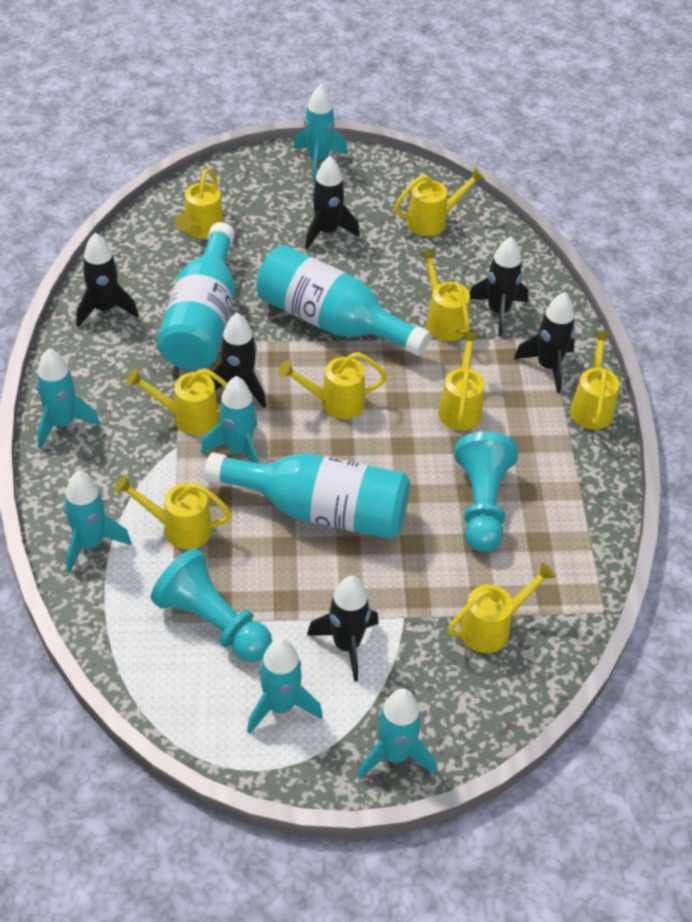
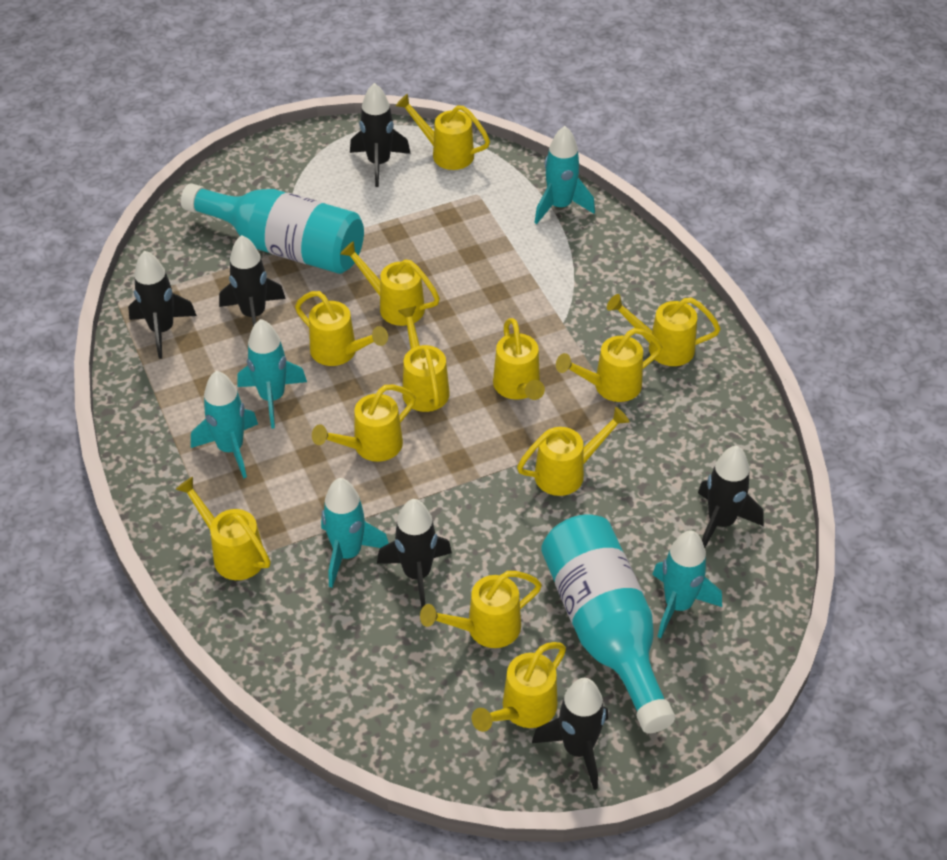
turquoise bottle: [157,222,235,370] [204,453,410,539] [256,245,431,356] = 3 -> [181,183,364,274] [541,514,675,733] = 2
turquoise pawn: [151,548,272,662] [454,432,518,552] = 2 -> none = 0
turquoise rocket: [36,349,100,449] [64,471,131,573] [201,376,259,463] [247,638,323,734] [293,84,348,181] [358,689,436,779] = 6 -> [191,371,258,479] [237,319,307,429] [321,478,389,588] [534,126,595,224] [652,530,722,638] = 5
yellow watering can: [114,475,232,550] [126,369,227,435] [175,168,224,239] [278,352,387,419] [394,167,485,236] [419,249,470,341] [438,332,485,431] [448,562,556,653] [570,331,620,430] = 9 -> [176,477,271,580] [295,291,388,366] [312,385,416,462] [340,241,440,326] [396,94,490,170] [398,306,450,412] [420,571,542,648] [472,642,566,732] [493,318,545,400] [517,407,629,496] [556,328,662,402] [607,294,721,366] = 12

